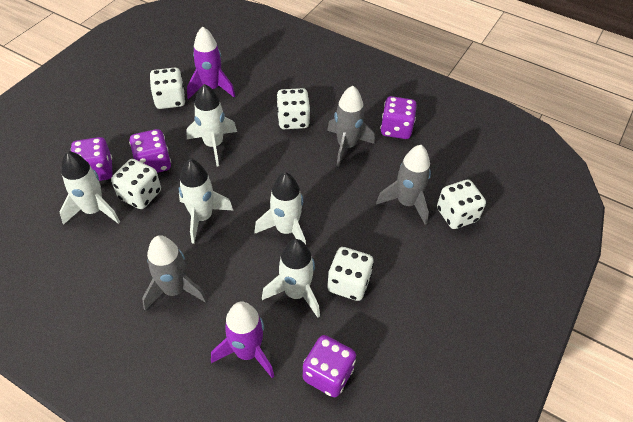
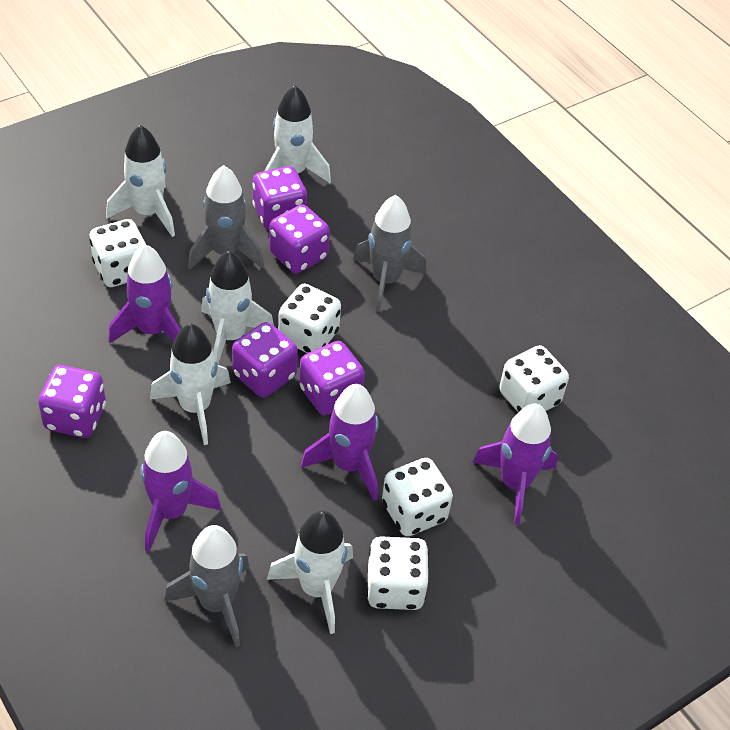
purple dice: [71,137,113,181] [129,129,171,173] [303,335,356,397] [380,96,417,139] = 4 -> [38,365,106,438] [232,322,298,397] [252,166,307,230] [269,204,330,273] [299,341,365,415] = 5
purple rocket: [187,26,235,99] [211,302,274,378] = 2 -> [108,244,181,343] [141,431,221,552] [301,384,378,501] [472,404,558,525] = 4

